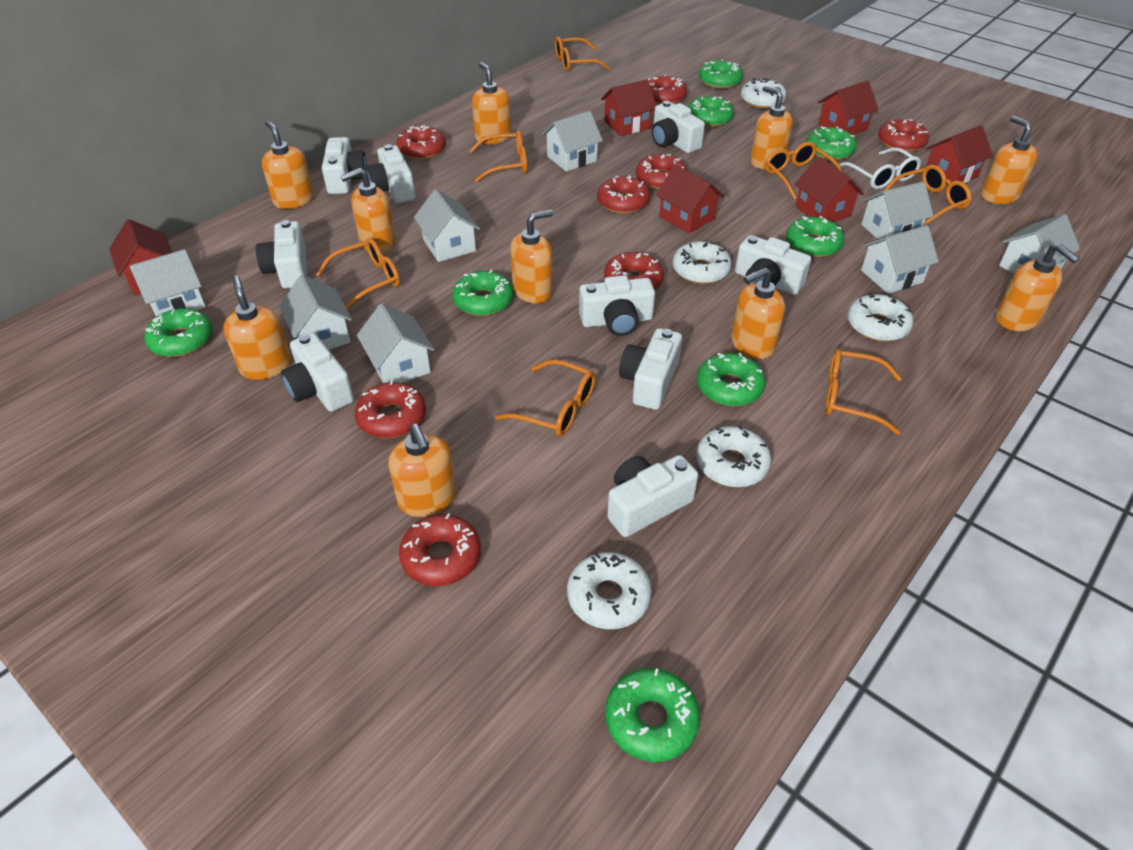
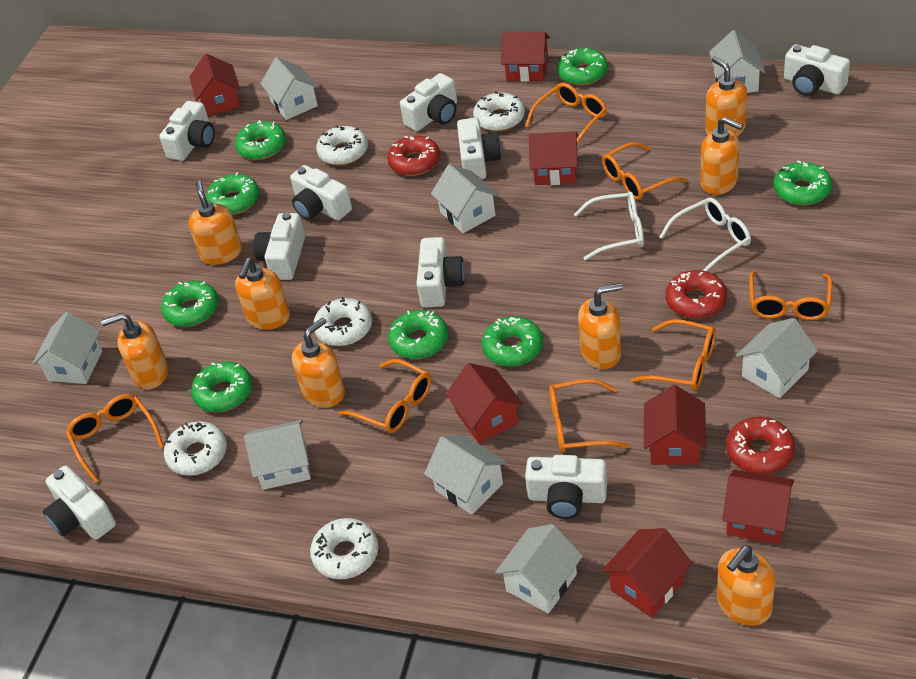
orange soap dispenser: [223,276,291,380] [262,121,314,209] [341,168,396,253] [388,424,456,517] [472,62,511,144] [510,209,553,304] [731,267,785,359] [750,85,793,169] [981,116,1038,204] [996,243,1080,331] = 10 -> [101,313,168,389] [188,180,242,265] [235,258,290,330] [292,317,345,408] [578,283,622,369] [700,117,743,195] [705,56,747,136] [717,545,775,626] = 8
red donut: [355,380,426,438] [396,125,446,160] [399,513,481,586] [597,175,650,214] [604,252,664,290] [636,154,687,189] [648,74,687,105] [878,119,929,152] = 8 -> [387,136,440,176] [666,270,727,319] [726,417,795,474] = 3
red house: [109,219,173,295] [601,80,656,136] [656,165,724,234] [795,157,863,222] [818,81,879,135] [925,125,993,185] = 6 -> [189,54,240,116] [446,363,523,443] [501,32,550,81] [529,131,578,185] [602,528,692,617] [644,385,707,465] [722,469,794,544] = 7
white glasses: [835,148,921,189] = 1 -> [574,192,644,260] [659,197,751,272] = 2

